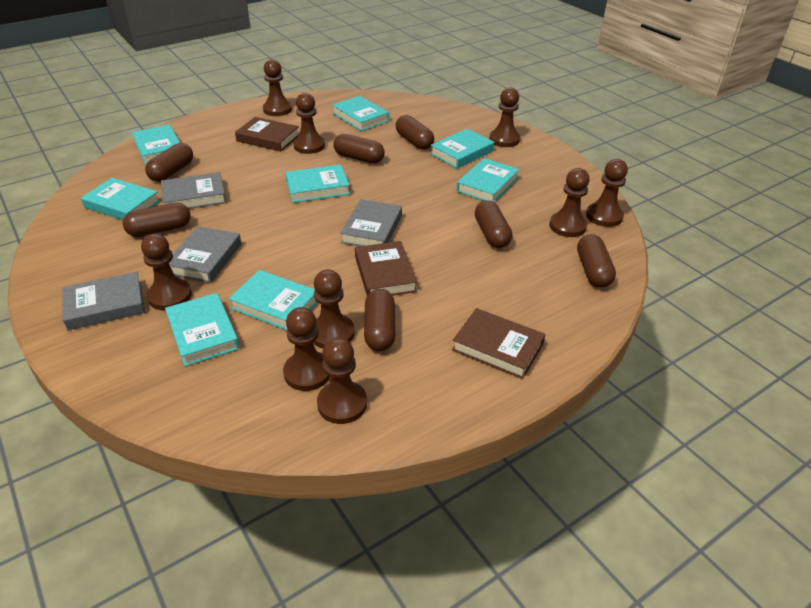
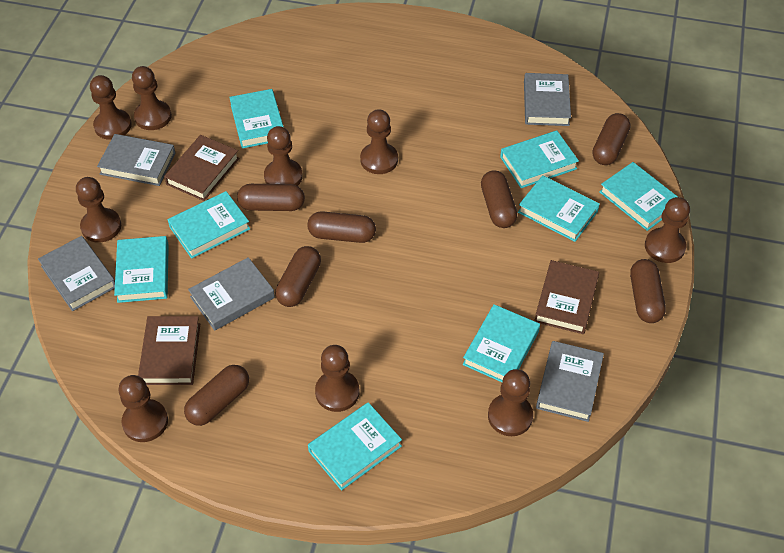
grey book: [62,272,145,330] [161,172,226,209] [169,226,241,283] [340,199,402,247] = 4 -> [38,236,115,311] [97,134,176,186] [188,257,275,331] [524,73,571,126] [536,341,604,422] = 5

